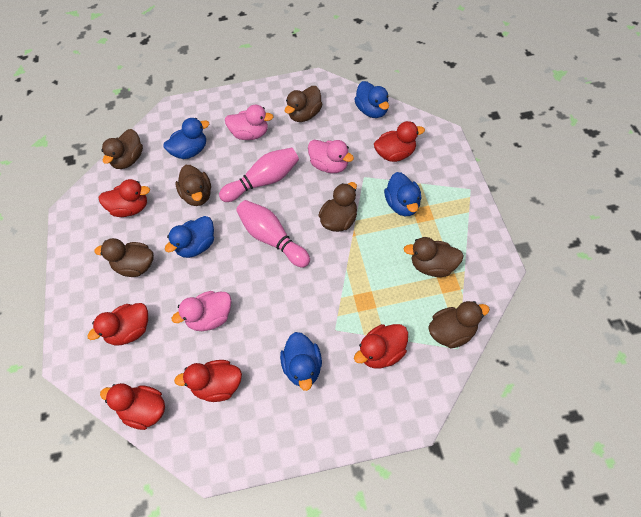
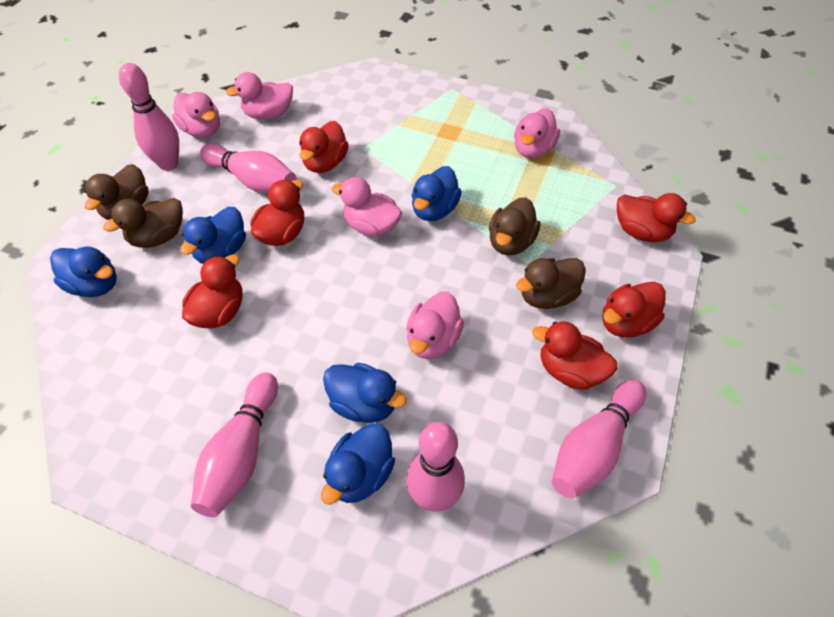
brown duck: [95,238,154,277] [102,129,143,169] [176,165,211,206] [285,86,322,122] [318,182,357,232] [404,237,464,277] [428,301,490,348] = 7 -> [84,164,149,220] [103,198,183,248] [489,197,540,255] [516,258,586,309] = 4
pink bowling pin: [219,148,299,202] [236,200,310,268] = 2 -> [119,63,179,171] [191,372,278,517] [200,143,297,193] [407,422,465,512] [552,379,646,499] = 5
pink duck: [172,291,231,331] [225,105,273,140] [308,140,354,173] = 3 -> [172,92,220,138] [226,72,293,120] [332,177,402,236] [406,292,464,359] [514,108,560,159] = 5

